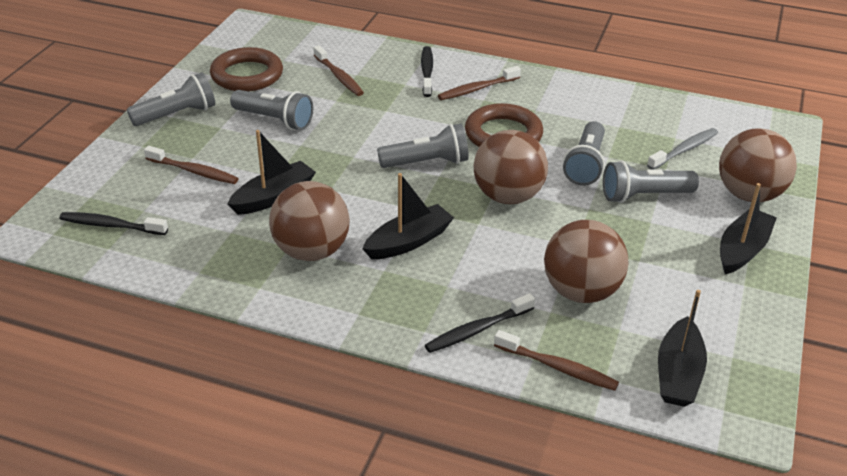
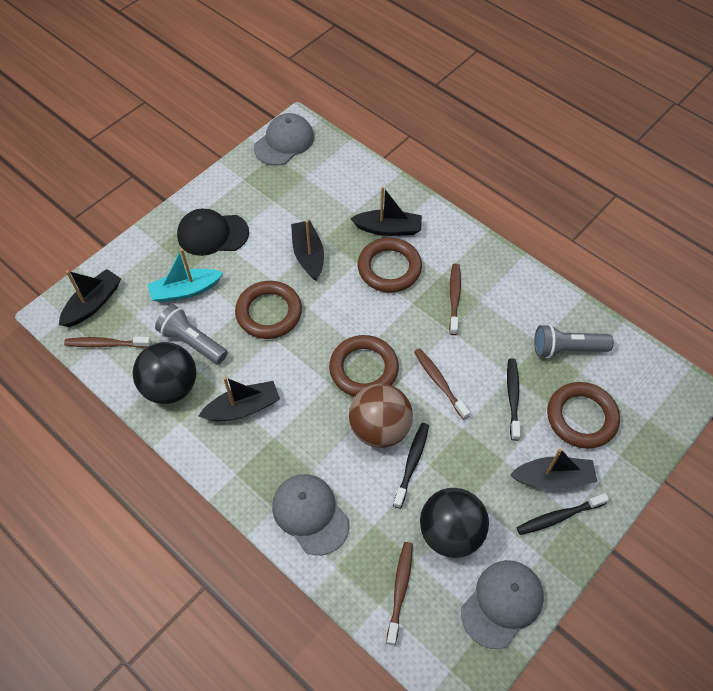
black ball: none = 0 -> [133,342,196,404] [420,488,489,558] = 2
black boat: [227,130,316,215] [362,173,454,259] [658,290,707,407] [720,183,777,274] = 4 -> [59,269,121,327] [199,377,280,421] [291,220,324,281] [350,186,422,236] [510,449,597,489] = 5
black cap: none = 0 -> [177,208,249,256] = 1
brown ball: [269,181,350,261] [474,130,548,204] [544,220,628,303] [719,128,797,202] = 4 -> [349,384,413,448] = 1
brown ring: [210,47,283,91] [465,103,543,147] = 2 -> [235,281,302,339] [329,335,399,397] [358,238,422,293] [547,382,620,449] = 4
grey cap: none = 0 -> [254,113,314,165] [272,474,350,555] [461,560,544,649] = 3
grey flashlight: [127,72,215,126] [230,90,313,130] [377,124,469,168] [563,121,605,186] [603,160,699,203] = 5 -> [155,305,228,364] [534,324,614,359] = 2
grey toothbrush: [647,128,718,169] = 1 -> none = 0
turquoise boat: none = 0 -> [148,249,223,303] = 1

